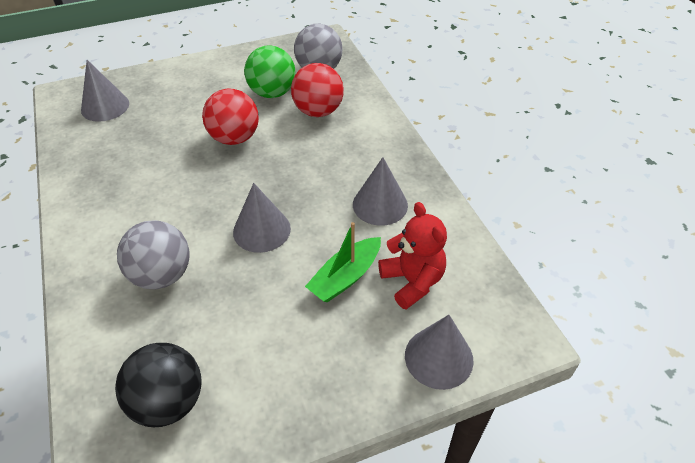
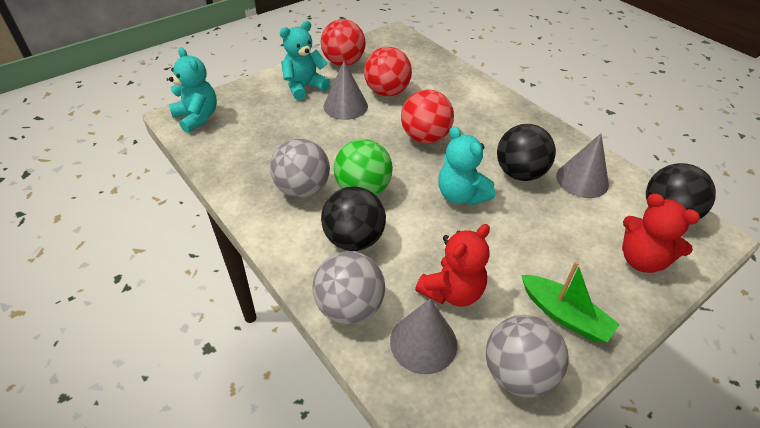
black ball: [115,343,202,427] = 1 -> [321,186,386,251] [497,124,556,181] [646,163,716,220] = 3
grey ball: [117,220,190,289] [294,24,343,69] = 2 -> [270,139,330,198] [312,251,385,324] [486,315,569,397] = 3
grey cone: [81,60,129,122] [233,183,291,253] [353,157,408,226] [405,315,474,390] = 4 -> [324,61,368,120] [390,299,457,374] [556,134,609,198] = 3
red ball: [202,89,259,145] [291,63,344,117] = 2 -> [321,19,366,66] [364,47,412,96] [401,90,454,143] = 3
red teddy bear: [378,202,447,309] = 1 -> [415,224,490,306] [622,193,700,273] = 2
turquoise teddy bear: none = 0 -> [169,47,217,133] [280,21,330,100] [438,126,495,205] = 3

